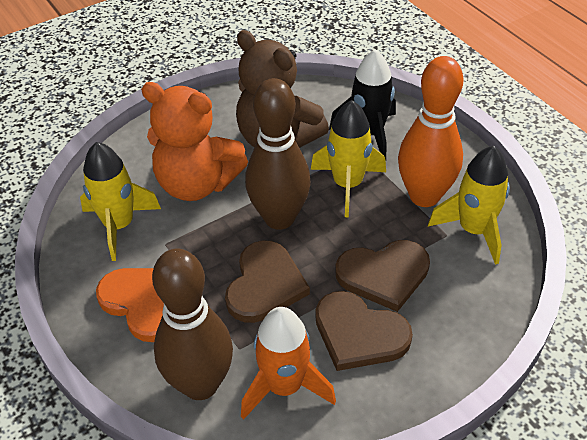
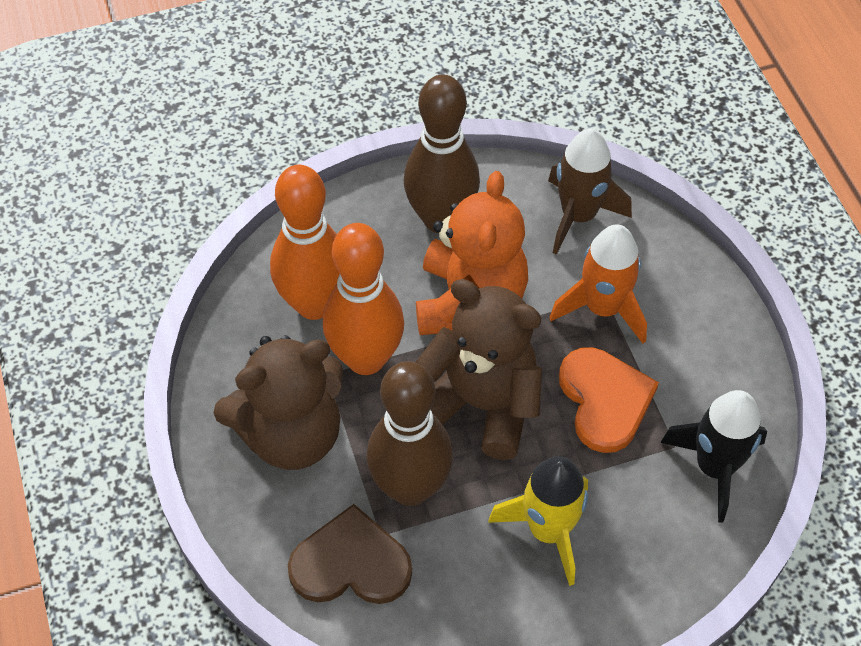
brown heart: [225,240,310,323] [315,291,413,371] [335,240,430,312] = 3 -> [288,504,412,604] = 1
brown rocket: none = 0 -> [548,129,632,255] = 1
brown teddy bear: [236,30,329,148] = 1 -> [214,335,343,470] [415,279,542,460] = 2
orange bowling pin: [398,56,463,207] = 1 -> [270,165,340,320] [323,223,404,375] = 2
yellow rocket: [80,142,161,261] [311,100,386,217] [428,146,510,265] = 3 -> [488,456,588,586] = 1

